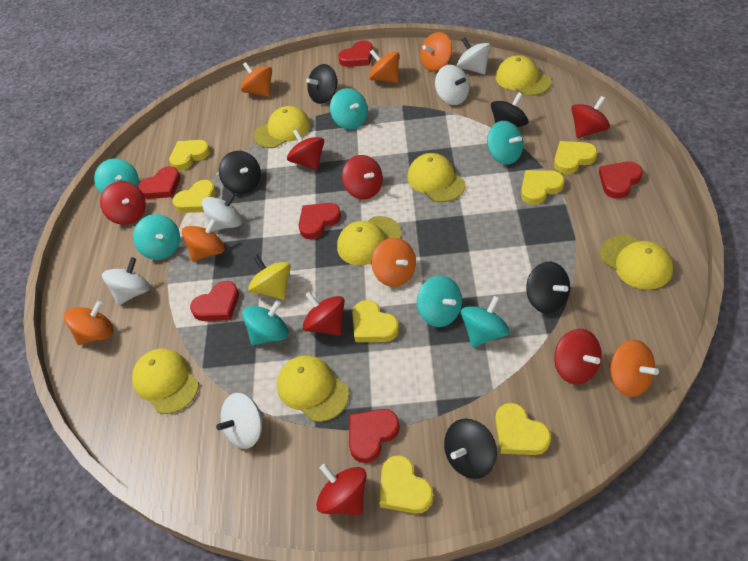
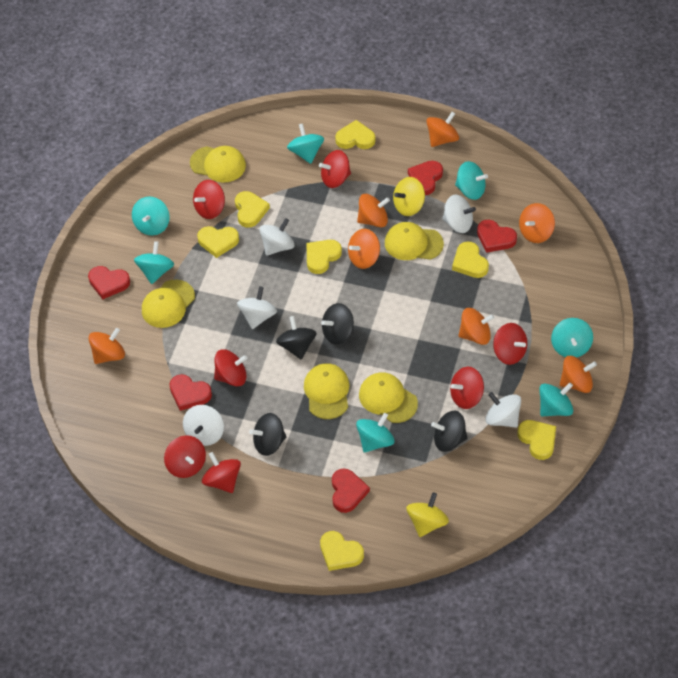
black spinning top: [219,151,261,194] [306,64,337,104] [444,419,497,479] [491,92,529,127] [526,262,570,314] = 5 -> [249,413,286,456] [276,316,317,360] [321,303,354,345] [431,411,467,452] = 4
red heart: [138,166,180,199] [190,281,239,321] [299,203,341,239] [338,40,373,67] [349,409,400,463] [599,162,643,199] = 6 -> [88,266,130,299] [169,374,212,411] [332,468,370,513] [408,161,443,195] [477,220,517,253] = 5
yellow cap: [132,348,199,414] [254,106,311,148] [277,355,349,422] [337,216,401,265] [408,153,466,202] [496,55,551,96] [600,235,673,290] = 7 -> [142,279,195,328] [190,146,246,183] [304,363,349,419] [359,372,418,423] [385,222,444,260] = 5
yellow spinning top: [248,255,291,300] = 1 -> [393,177,425,216] [406,492,449,537] = 2

